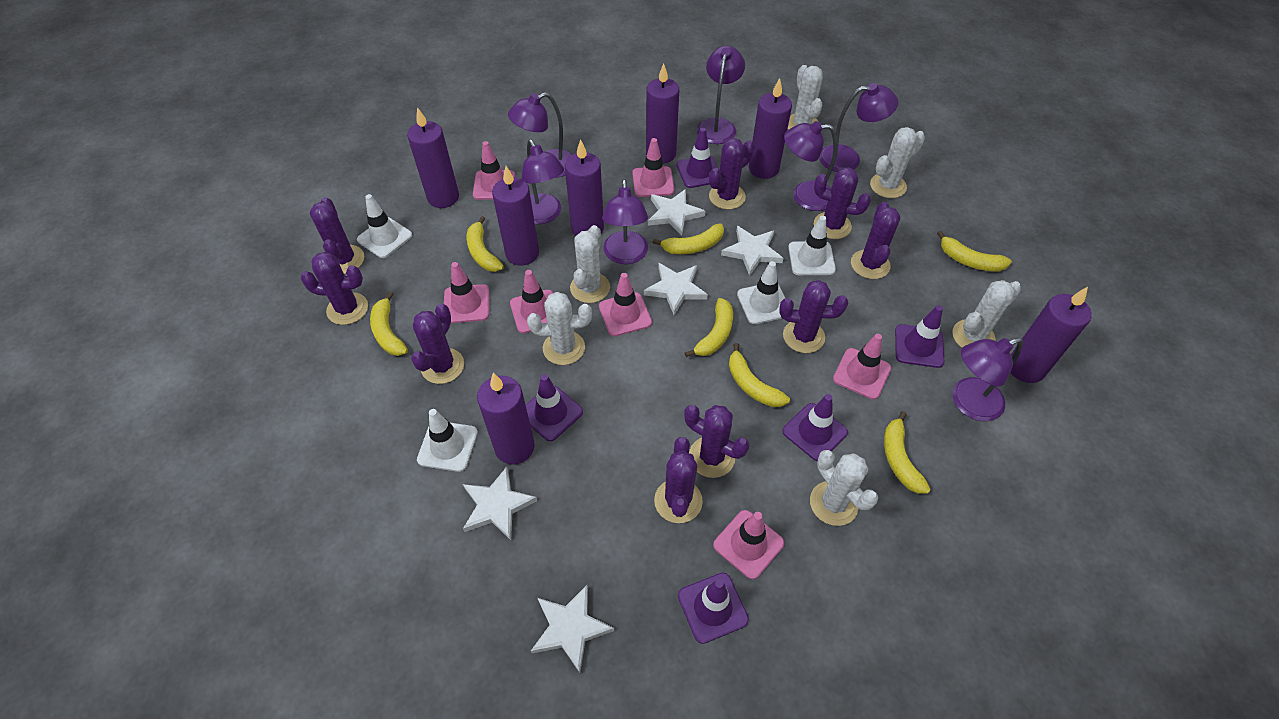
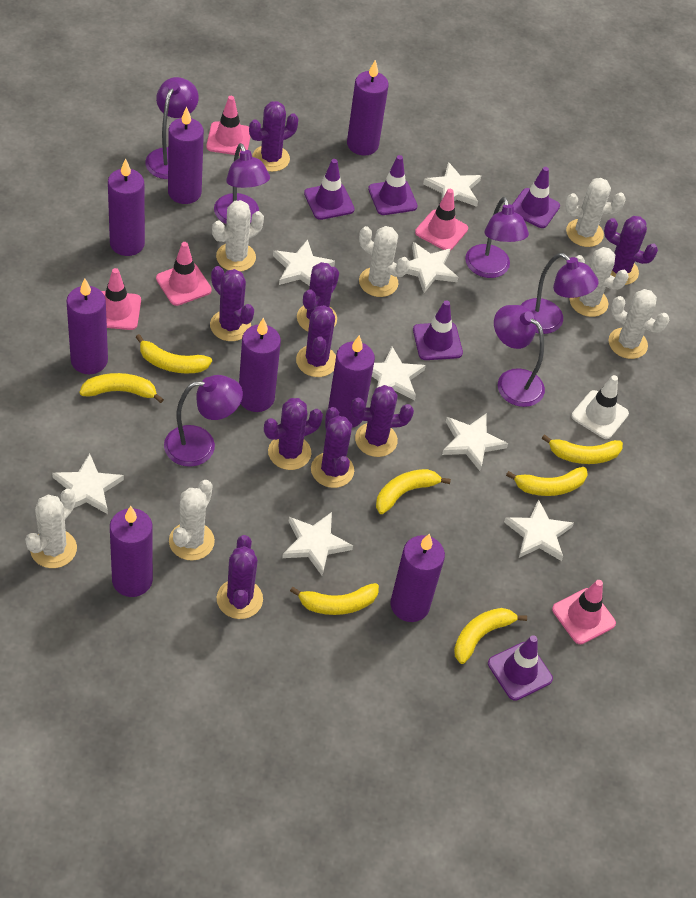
pink traffic cone: [444,262,489,323] [473,141,515,200] [510,270,553,333] [599,273,652,336] [632,138,675,197] [713,510,784,579] [833,334,891,399] = 7 -> [101,268,141,330] [156,242,212,306] [206,96,251,156] [415,189,468,251] [552,580,616,644] = 5
purple candle: [407,107,459,208] [477,373,535,465] [492,166,539,266] [565,139,604,236] [646,63,679,164] [749,78,792,179] [1011,287,1092,383] = 7 -> [67,279,108,374] [108,158,145,256] [110,506,153,597] [168,107,204,204] [239,317,281,412] [328,335,375,428] [347,60,389,156] [391,533,445,622] = 8
purple lamp: [508,92,573,178] [522,140,564,224] [602,179,648,264] [697,46,745,144] [784,121,837,211] [819,83,898,172] [952,338,1023,421] = 7 -> [145,77,199,179] [164,375,243,467] [214,143,270,224] [465,197,529,278] [494,305,545,407] [521,253,599,334] = 6
white cactus: [527,292,592,365] [570,225,610,303] [788,65,823,130] [810,450,878,526] [870,127,925,198] [952,280,1021,348] = 6 -> [25,489,77,568] [169,480,215,561] [212,200,264,272] [359,226,410,297] [565,178,625,247] [570,247,629,317] [609,289,669,359] = 7
white star: [463,467,537,540] [531,585,614,673] [644,263,708,315] [648,189,705,236] [721,226,783,276] = 5 -> [52,453,124,514] [273,239,335,286] [282,512,353,575] [372,347,426,401] [406,242,458,293] [423,162,481,207] [442,414,508,471] [504,499,574,561] = 8
white traffic cone: [357,194,413,258] [417,409,478,472] [737,261,785,324] [788,216,836,275] = 4 -> [572,375,629,439] = 1

